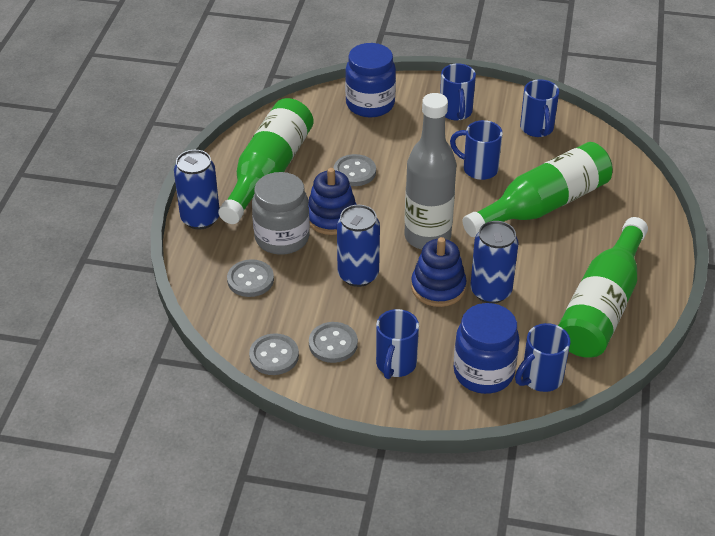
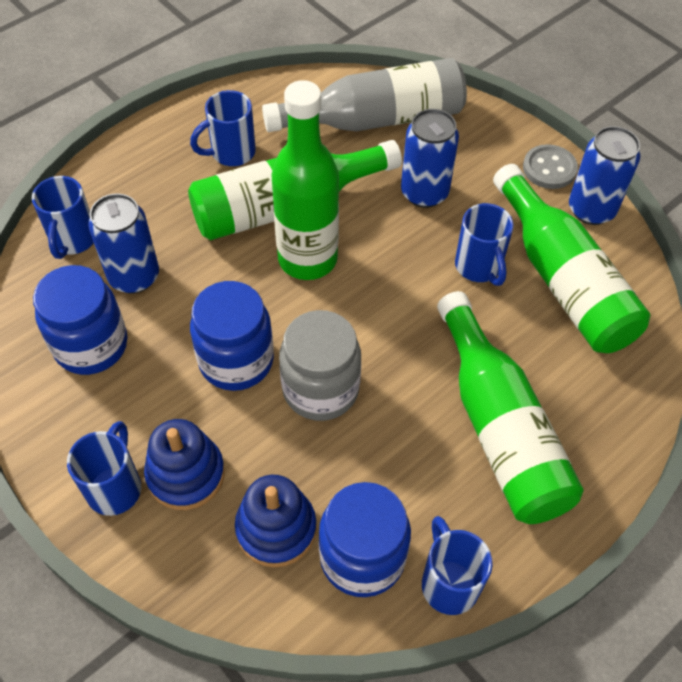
blue jar: [345,43,396,118] [454,303,519,394] = 2 -> [33,265,127,375] [190,281,274,391] [319,482,411,597] = 3
green bottle: [218,98,314,224] [463,142,612,237] [558,217,648,358] = 3 -> [188,140,402,240] [272,80,339,280] [437,291,584,524] [493,164,650,353] = 4
grey button: [227,259,274,297] [249,333,299,375] [309,322,358,363] [334,154,376,186] = 4 -> [523,144,578,189] = 1

